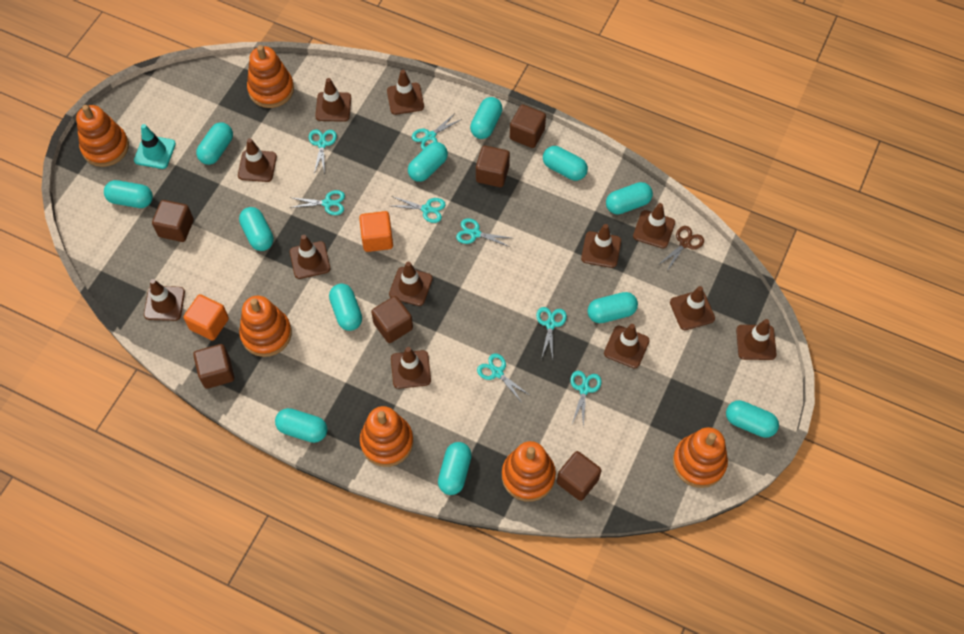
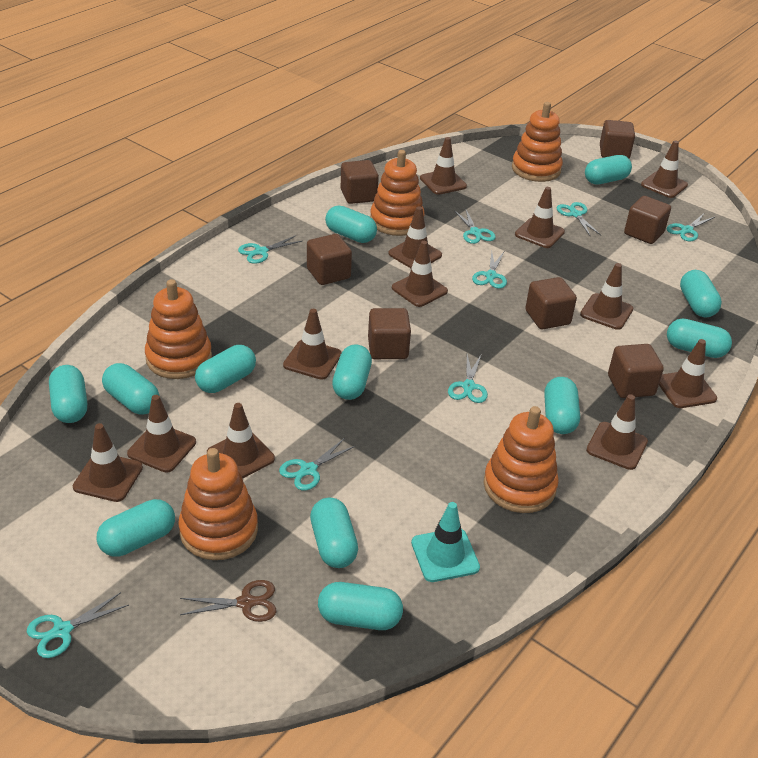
brown cube: [152,200,194,242] [193,344,234,389] [371,296,413,343] [476,146,510,187] [510,104,546,148] [557,451,602,501] = 6 -> [307,234,352,285] [341,160,379,204] [368,308,411,359] [525,277,577,329] [600,120,635,159] [608,344,664,398] [624,196,671,244] = 7
orange cube: [184,294,229,341] [359,211,393,252] = 2 -> none = 0
orange stacking toy: [76,105,129,167] [239,296,292,357] [247,45,294,108] [360,406,413,467] [502,441,556,502] [673,427,728,488] = 6 -> [145,279,212,379] [178,448,258,560] [370,150,425,236] [484,406,559,513] [512,102,563,182] = 5

